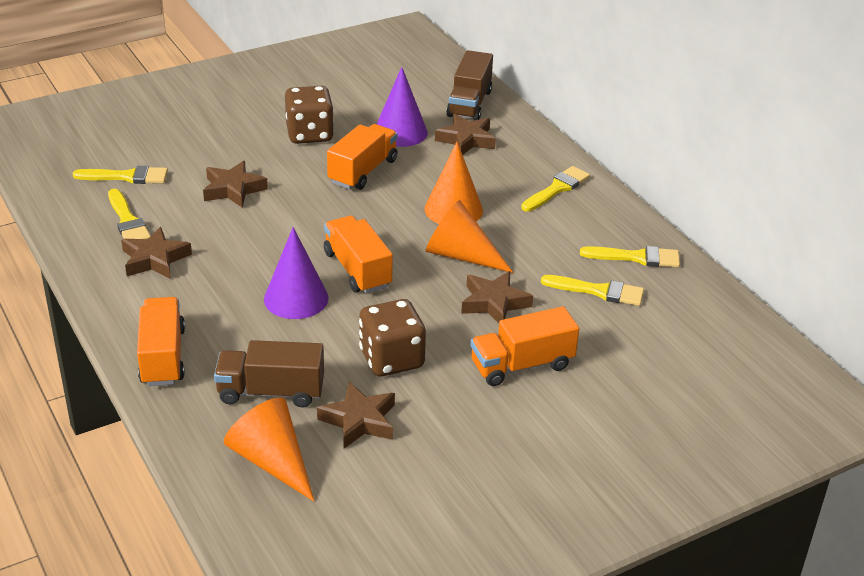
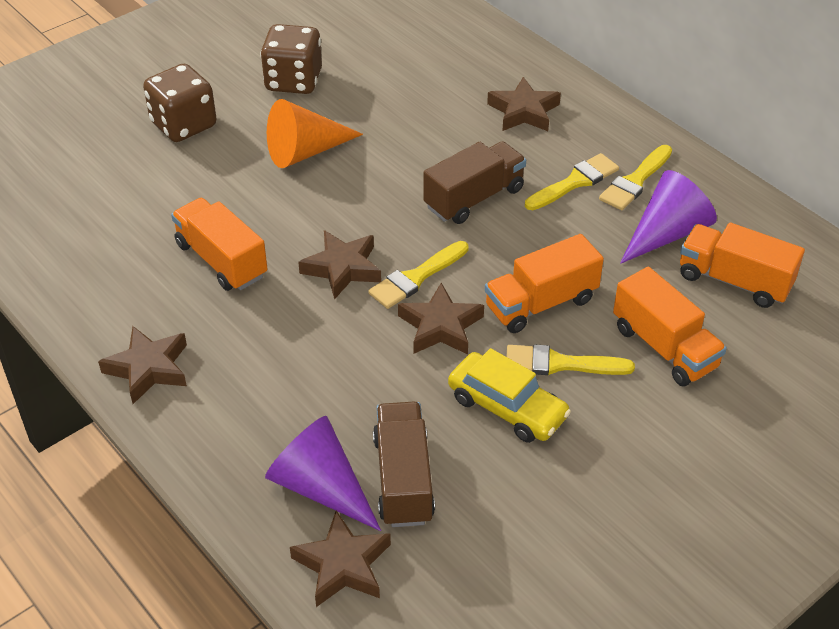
orange cone: [224,397,314,501] [425,142,483,224] [426,200,514,273] = 3 -> [267,99,363,168] = 1
yellow brush: [73,166,168,184] [108,189,150,239] [521,166,590,212] [541,275,644,306] [580,246,680,267] = 5 -> [368,241,469,309] [507,344,635,375] [525,153,619,210] [599,145,672,210] = 4
yellow car: none = 0 -> [448,348,571,443] = 1

